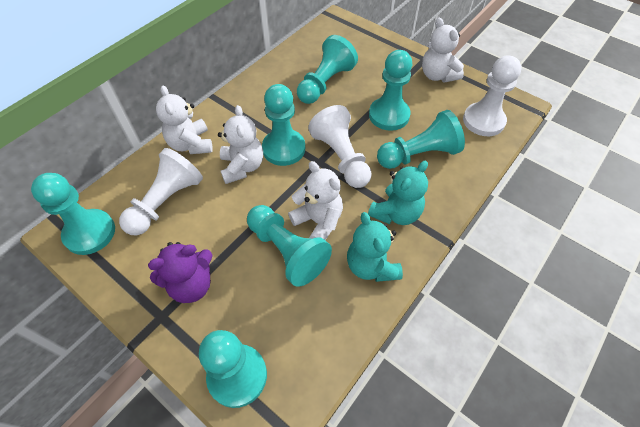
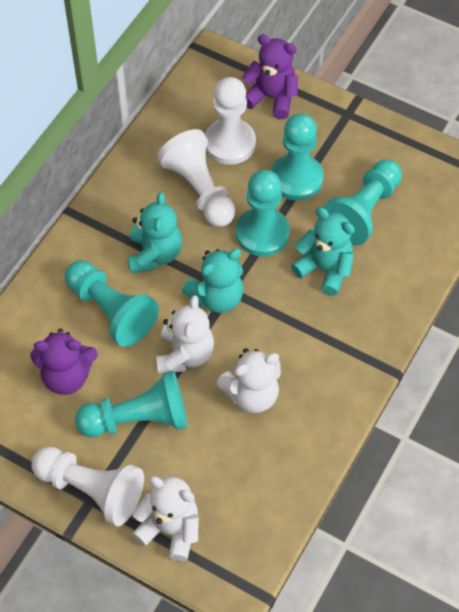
purple teddy bear: [148,242,213,303] = 1 -> [30,328,98,395] [242,35,298,119] = 2
turquoise pawn: [31,173,115,255] [199,330,267,408] [247,205,332,287] [262,84,305,166] [297,35,358,104] [369,50,412,131] [377,110,465,169] = 7 -> [65,260,159,347] [75,370,187,437] [236,170,290,257] [271,113,324,201] [323,159,402,246] = 5
turquoise teddy bear: [347,212,403,282] [368,161,428,225] = 2 -> [128,192,182,273] [182,249,244,313] [291,207,355,296] = 3
white teddy bear: [156,86,213,154] [218,105,263,184] [288,161,343,240] [422,18,464,83] = 4 -> [132,476,199,561] [156,295,214,374] [216,348,281,413] = 3

